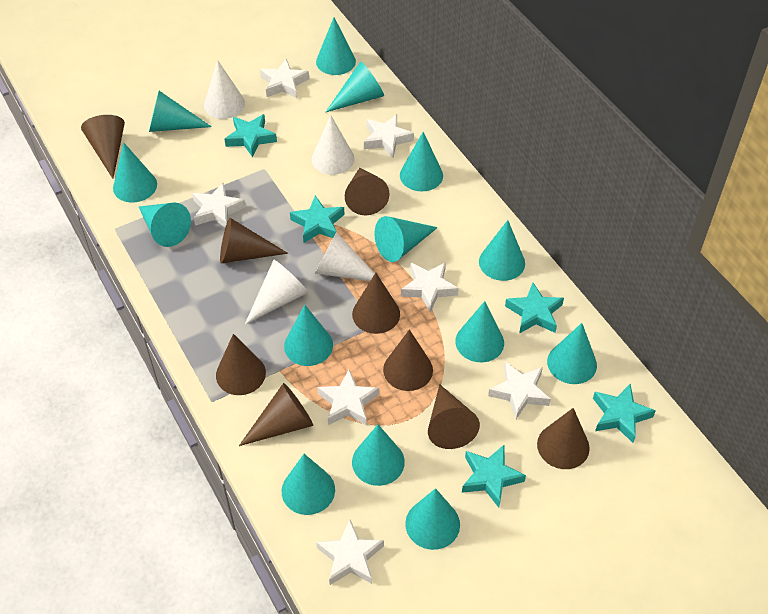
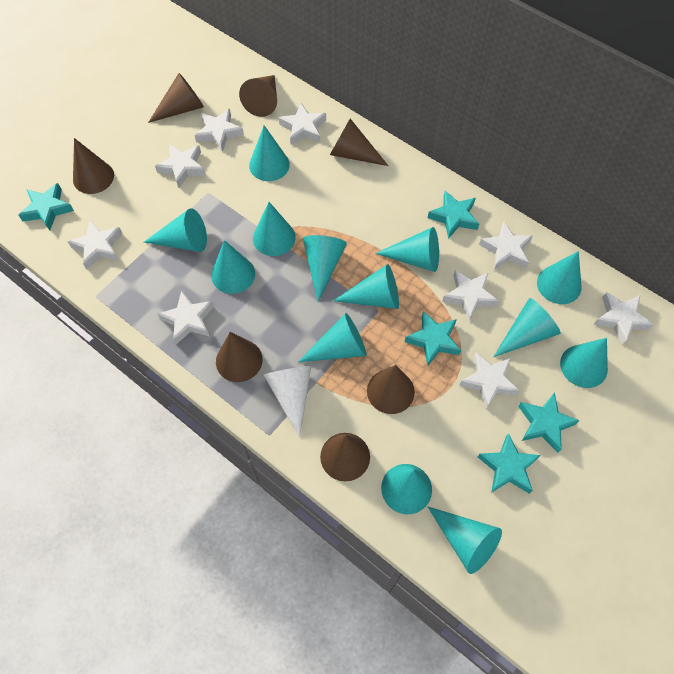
brown cone: [81,115,125,179] [216,334,266,395] [220,218,288,263] [239,383,313,446] [345,168,389,215] [352,273,400,334] [383,329,433,391] [428,384,480,449] [537,408,590,469] = 9 -> [73,138,114,194] [148,73,204,123] [216,332,262,382] [239,75,277,117] [320,433,370,481] [330,119,388,166] [367,365,415,414] = 7
turquoise cone: [113,142,157,202] [139,203,191,247] [149,91,212,132] [282,454,335,515] [284,305,333,366] [316,18,356,75] [325,62,384,113] [352,425,405,486] [375,216,438,262] [400,132,443,191] [405,488,460,550] [455,301,504,362] [479,220,525,281] [547,323,597,384] = 14 -> [144,208,207,252] [211,240,255,294] [249,125,290,181] [253,202,296,256] [298,313,367,362] [303,235,347,301] [333,264,399,309] [375,227,439,272] [381,464,432,514] [428,507,502,574] [493,298,561,357] [537,251,582,304] [560,338,608,388] = 13
white cone: [204,60,245,119] [245,260,308,324] [312,115,354,175] [315,232,382,281] = 4 -> [264,366,311,438] = 1
white star: [192,183,246,227] [260,59,309,98] [316,519,384,585] [317,370,379,426] [364,114,414,158] [401,262,459,313] [488,361,551,419] = 7 -> [68,220,123,270] [155,144,206,188] [158,291,214,344] [195,109,244,152] [279,103,326,145] [442,270,499,321] [459,352,520,409] [479,222,533,270] [593,292,654,345] = 9

